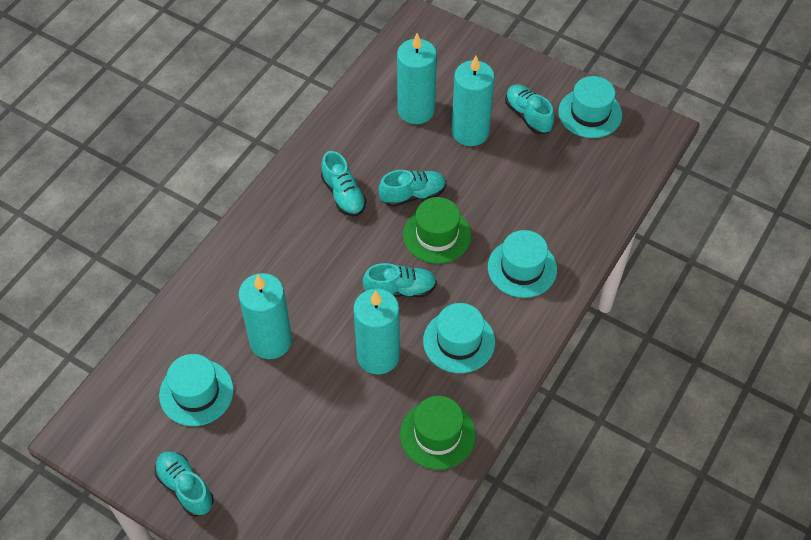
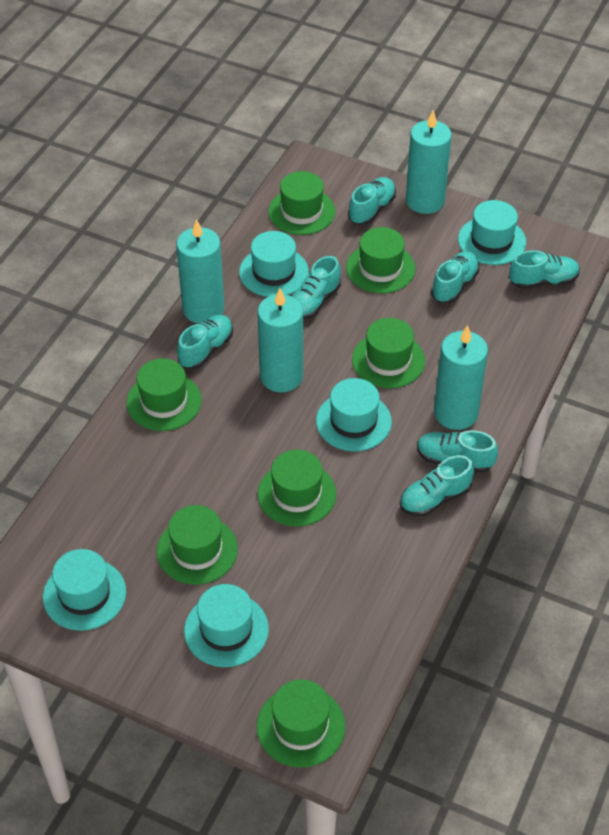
green hat: [400,396,476,470] [403,197,471,264] = 2 -> [126,358,202,431] [156,505,238,585] [257,679,345,768] [258,450,336,526] [268,171,335,235] [346,227,415,293] [352,318,425,388] = 7
turquoise hat: [159,354,234,426] [423,303,495,373] [488,230,557,298] [558,76,622,138] = 4 -> [43,549,126,631] [184,584,269,667] [239,231,309,297] [316,378,392,451] [458,200,526,265] = 5
turquoise shoe: [155,451,214,517] [321,151,366,216] [363,263,437,298] [378,170,446,207] [505,84,554,134] = 5 -> [177,315,233,369] [292,256,341,319] [348,177,396,225] [400,455,474,517] [417,430,498,473] [431,251,480,303] [509,250,580,289] = 7

